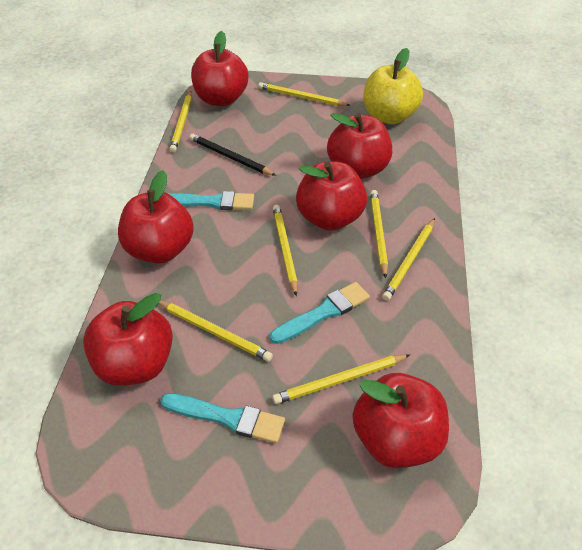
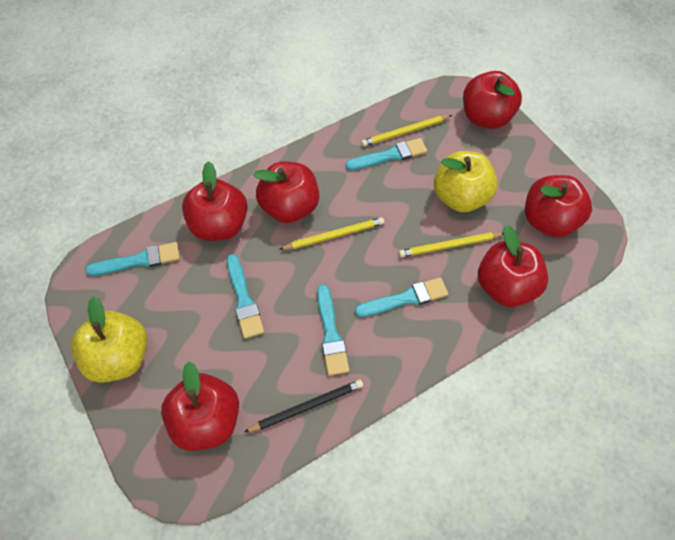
turquoise brush: [160,393,285,444] [167,191,254,210] [270,282,370,344] = 3 -> [85,242,180,276] [227,254,264,339] [317,284,349,376] [345,138,427,171] [355,277,448,317] = 5
yellow apple: [363,48,423,124] = 1 -> [71,297,147,383] [434,151,498,212] = 2
yellow pencil: [159,301,273,362] [169,91,192,153] [258,82,350,106] [272,354,410,404] [273,205,298,296] [370,190,388,278] [382,218,435,301] = 7 -> [279,217,384,250] [361,115,452,147] [399,232,504,257] = 3

